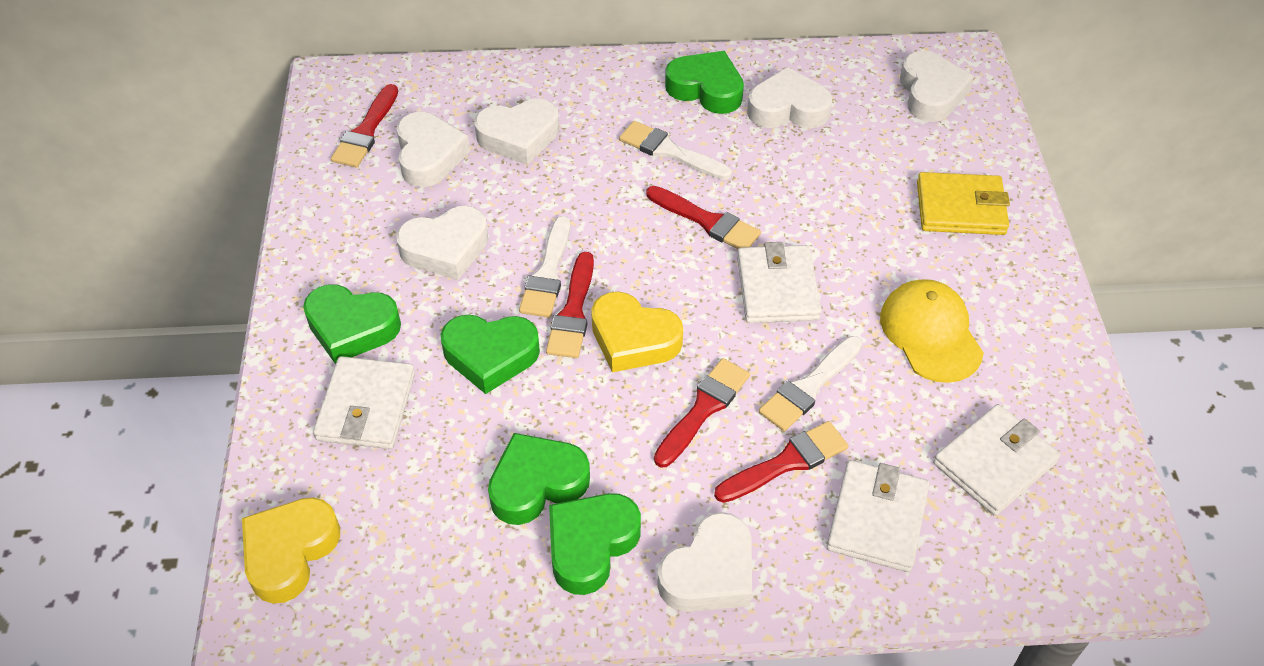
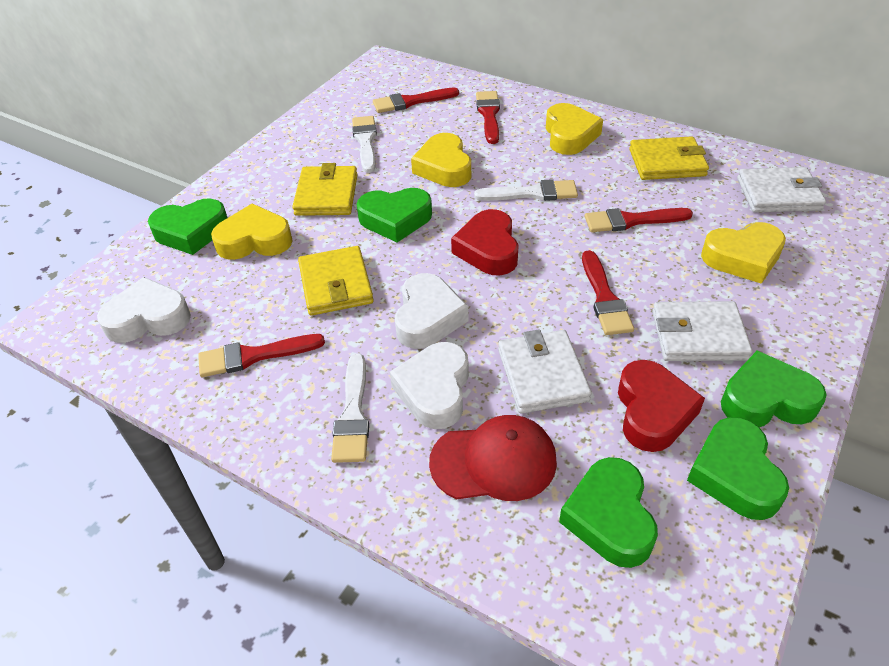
red cap: none = 0 -> [429,415,557,501] = 1
red heart: none = 0 -> [451,209,519,276] [618,360,705,452] = 2
white heart: [396,112,470,187] [396,206,488,280] [475,99,559,165] [657,512,752,612] [747,67,833,128] [900,51,974,122] = 6 -> [97,277,191,343] [390,342,469,429] [395,273,468,349] = 3
white wallet: [313,356,415,449] [737,242,822,323] [827,460,930,572] [933,404,1060,516] = 4 -> [498,329,592,414] [652,301,752,361] [737,167,826,212] = 3
yellow cap: [880,279,984,383] = 1 -> none = 0
yellow heart: [242,497,340,604] [591,292,683,372] = 2 -> [211,204,293,260] [411,133,471,187] [546,103,603,155] [701,222,786,284] = 4
yellow wallet: [917,172,1010,235] = 1 -> [292,163,358,216] [298,246,373,316] [629,136,709,180] = 3

